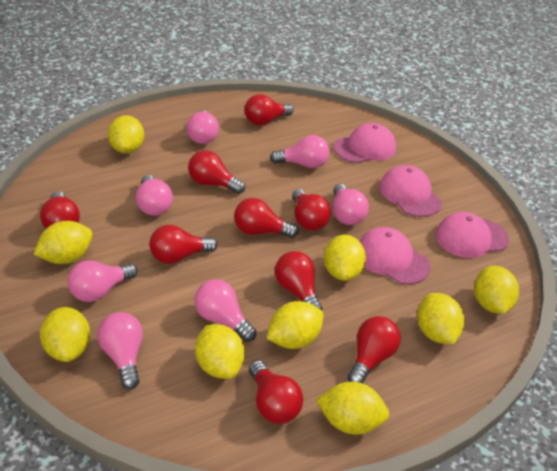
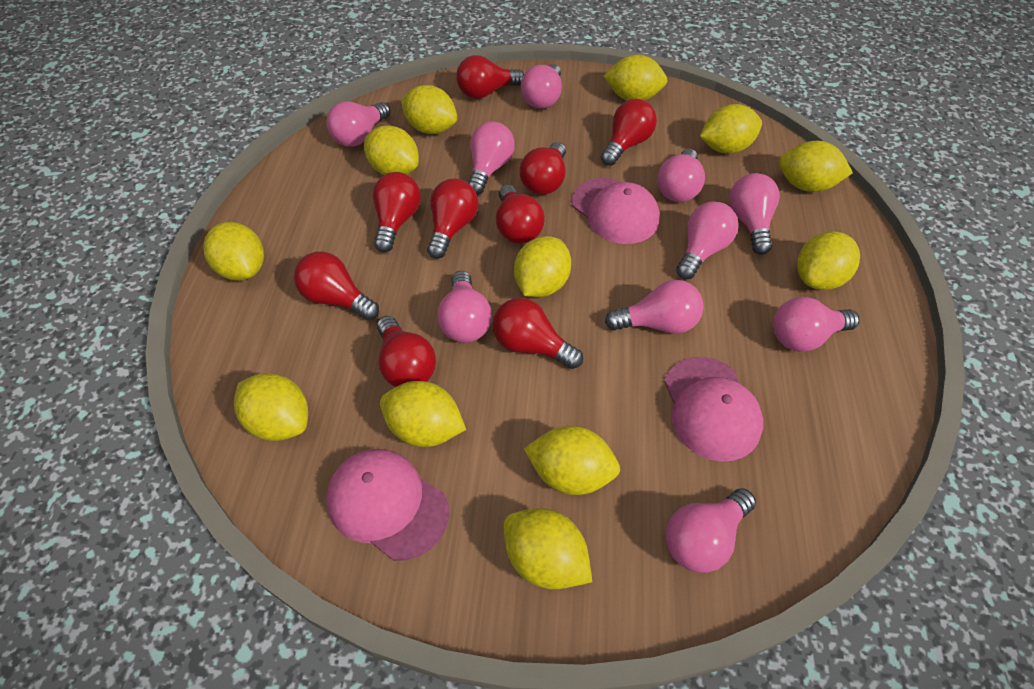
pink cap: [333,123,396,163] [359,227,430,284] [379,165,442,217] [435,212,509,258] = 4 -> [326,449,449,561] [572,178,660,244] [665,357,763,462] = 3
pink light bulb: [68,260,137,302] [97,312,143,389] [136,175,173,216] [187,110,219,144] [194,279,257,342] [270,135,329,168] [333,184,369,225] = 7 -> [327,101,390,147] [437,271,492,343] [469,122,515,195] [521,64,562,109] [605,280,704,334] [657,149,705,202] [666,488,756,573] [676,202,739,279] [729,173,780,255] [773,297,860,352] = 10
yellow lemon: [34,221,93,264] [40,307,90,362] [108,115,144,153] [195,324,245,379] [266,301,324,349] [316,382,390,434] [324,235,366,281] [417,293,464,344] [474,266,519,314] = 9 -> [203,222,264,281] [234,373,308,441] [364,125,419,175] [380,381,466,447] [401,85,457,134] [504,508,592,589] [514,236,571,297] [524,426,620,495] [603,55,667,100] [700,104,762,154] [779,141,853,192] [797,231,860,290] = 12

